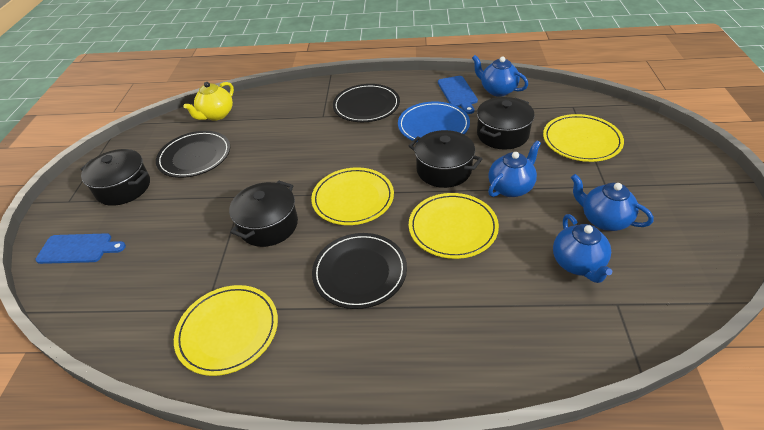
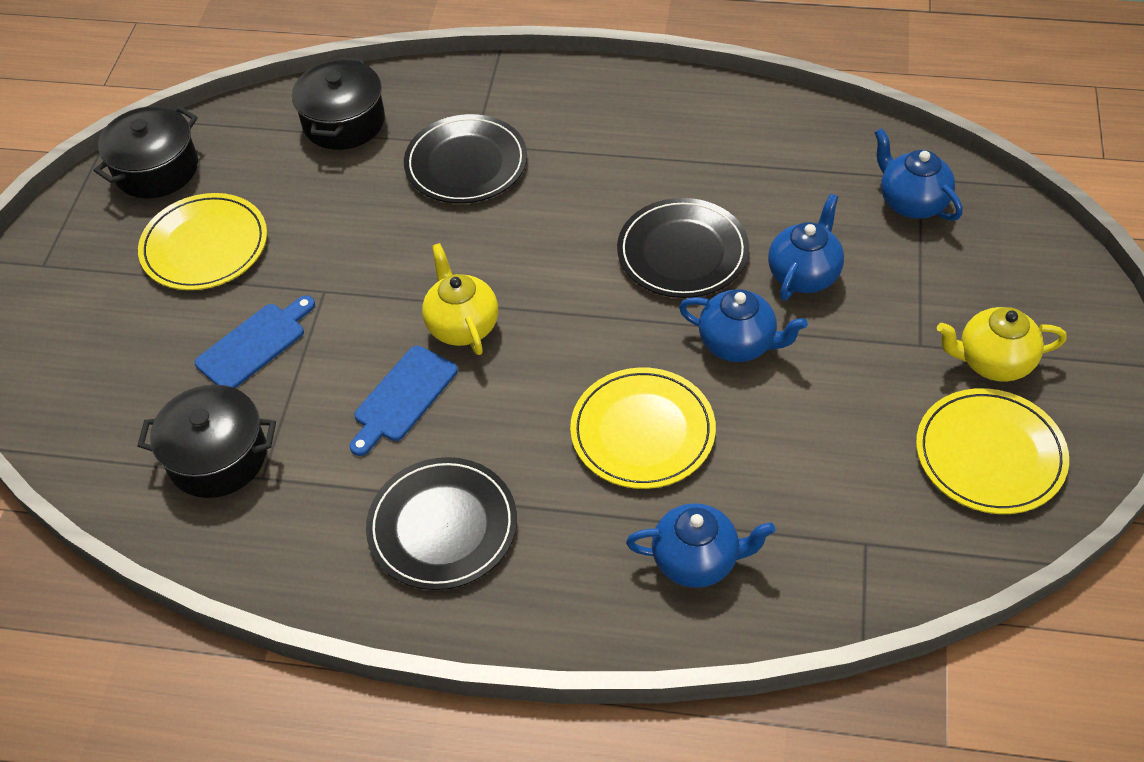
black pot: [81,149,150,206] [229,181,298,247] [409,130,482,188] [477,97,535,150] = 4 -> [93,106,198,198] [137,384,276,498] [292,57,385,150] = 3
blue plate: [398,102,470,141] = 1 -> none = 0
yellow plate: [174,285,278,376] [311,167,394,225] [409,193,499,259] [543,114,624,162] = 4 -> [138,193,267,290] [570,367,716,489] [916,388,1069,514] = 3
yellow teapot: [183,82,234,121] = 1 -> [422,243,498,355] [937,307,1067,382] = 2

